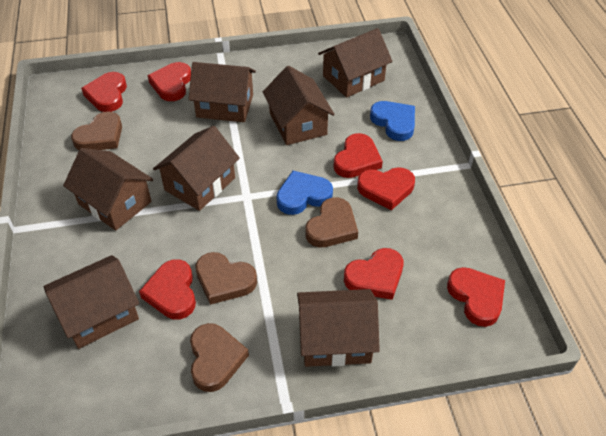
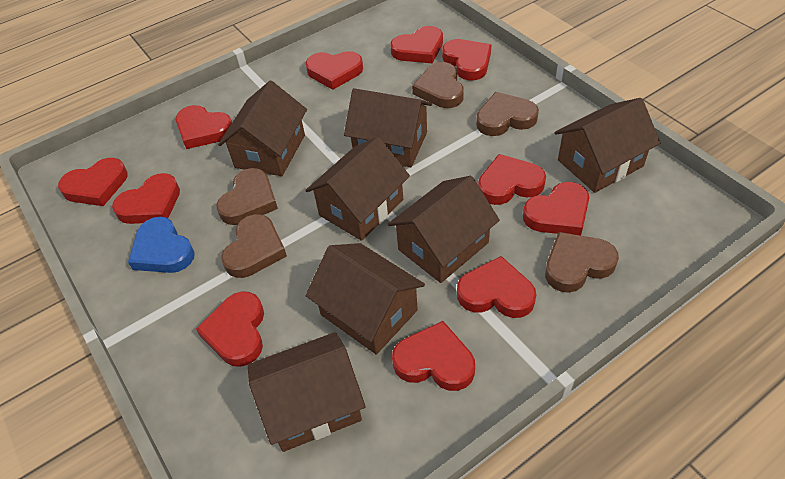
blue heart: [276,171,333,215] [370,101,415,141] = 2 -> [128,217,195,273] = 1
brown heart: [71,111,122,150] [190,323,249,392] [195,252,257,305] [305,197,358,247] = 4 -> [216,168,278,225] [221,214,287,278] [412,62,464,108] [476,92,539,136] [545,232,619,293] = 5
red heart: [81,72,127,112] [139,259,196,319] [147,62,191,101] [333,133,383,178] [344,248,403,300] [357,167,415,210] [447,267,505,327] = 7 -> [58,158,128,206] [112,173,180,224] [176,105,232,149] [196,291,264,367] [305,51,363,90] [390,26,443,63] [392,321,475,391] [442,39,491,80] [457,256,536,318] [478,154,546,205] [523,182,589,236] = 11

